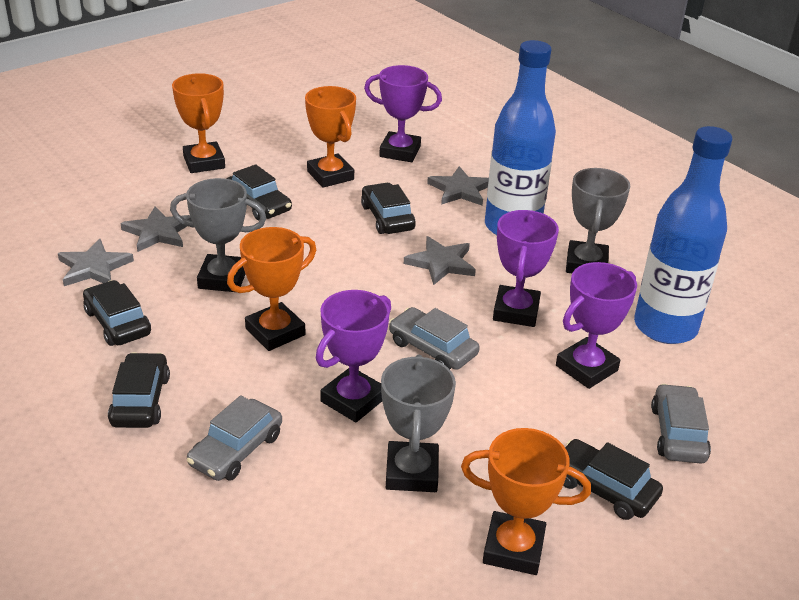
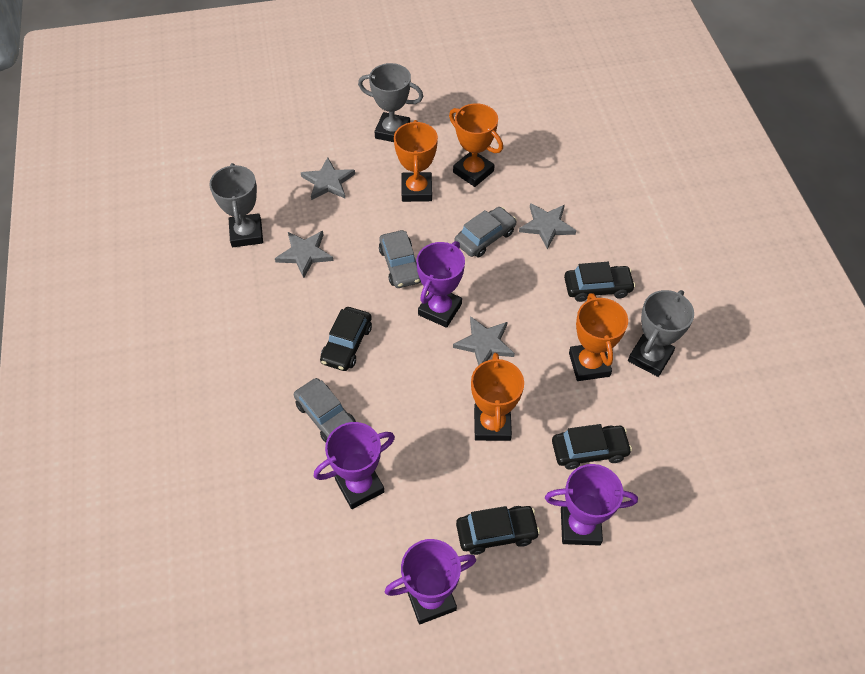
black car: [83,280,151,346] [108,352,170,428] [227,164,292,220] [361,183,416,234] [563,439,663,520] = 5 -> [320,307,372,371] [456,506,540,555] [552,424,632,470] [564,262,635,302] = 4
blue bottle: [485,40,556,236] [634,126,732,344] = 2 -> none = 0

